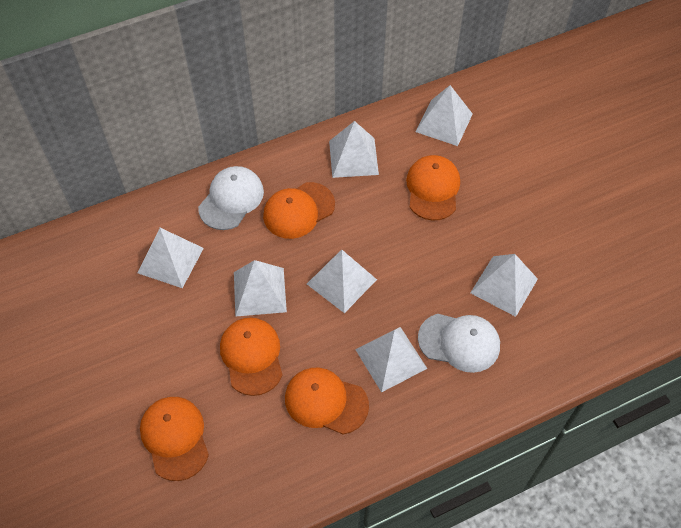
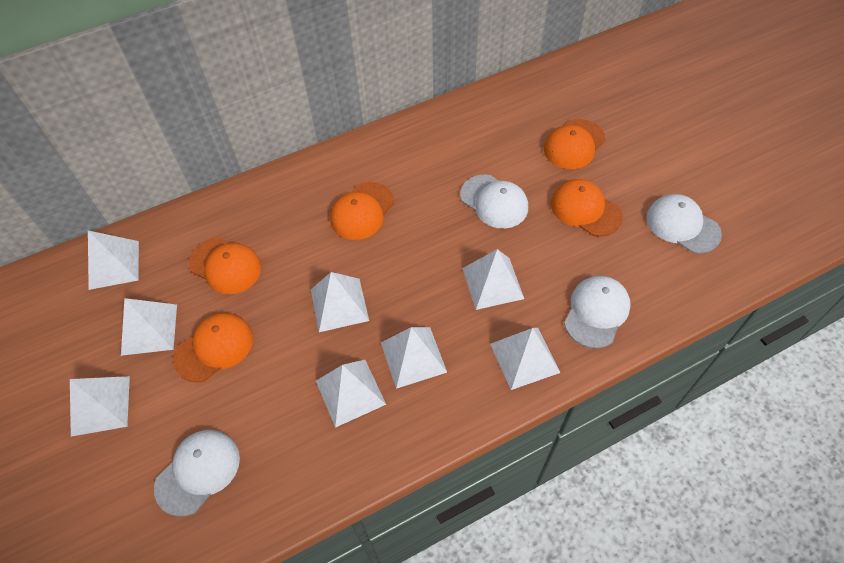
white cap: [198,166,264,230] [418,314,500,373] = 2 -> [154,430,240,516] [460,174,528,229] [564,276,631,348] [646,194,722,254] = 4
white pyramid: [138,228,204,288] [234,260,287,317] [307,250,377,313] [329,121,379,178] [355,327,427,393] [415,85,473,146] [470,254,538,317] = 7 -> [70,376,130,437] [88,230,139,290] [121,298,177,356] [311,272,369,332] [316,360,386,428] [381,327,447,389] [462,249,524,310] [490,328,561,390] = 8

